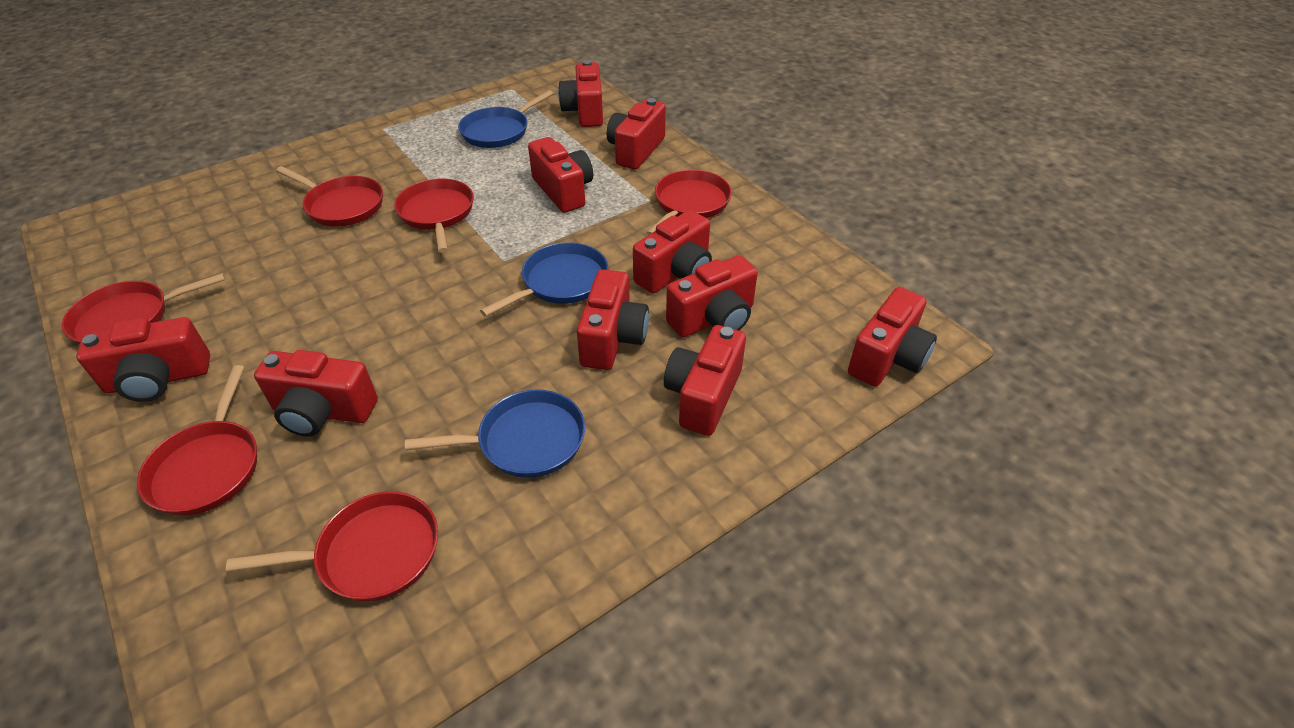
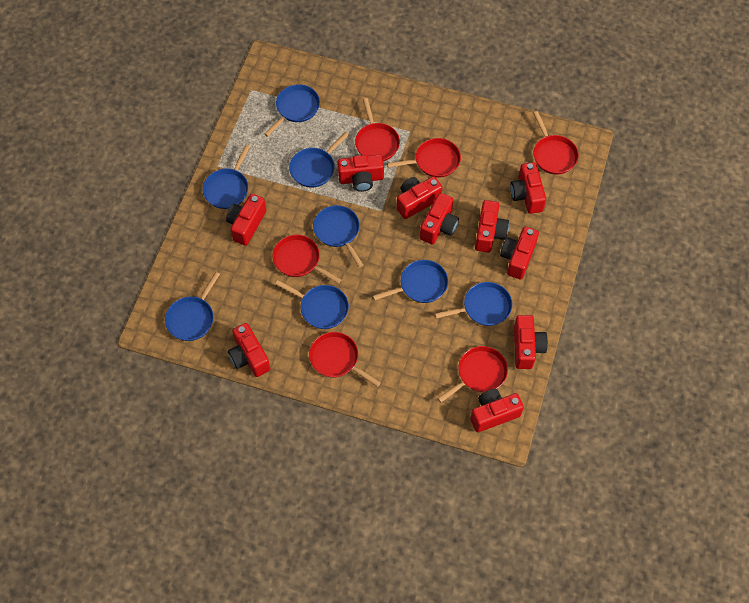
blue pan: [405,389,585,478] [458,90,553,148] [480,242,609,317] = 3 -> [165,272,220,341] [203,145,250,209] [264,84,320,137] [275,280,349,329] [289,132,349,188] [313,205,363,267] [373,260,448,303] [435,282,512,326] = 8

